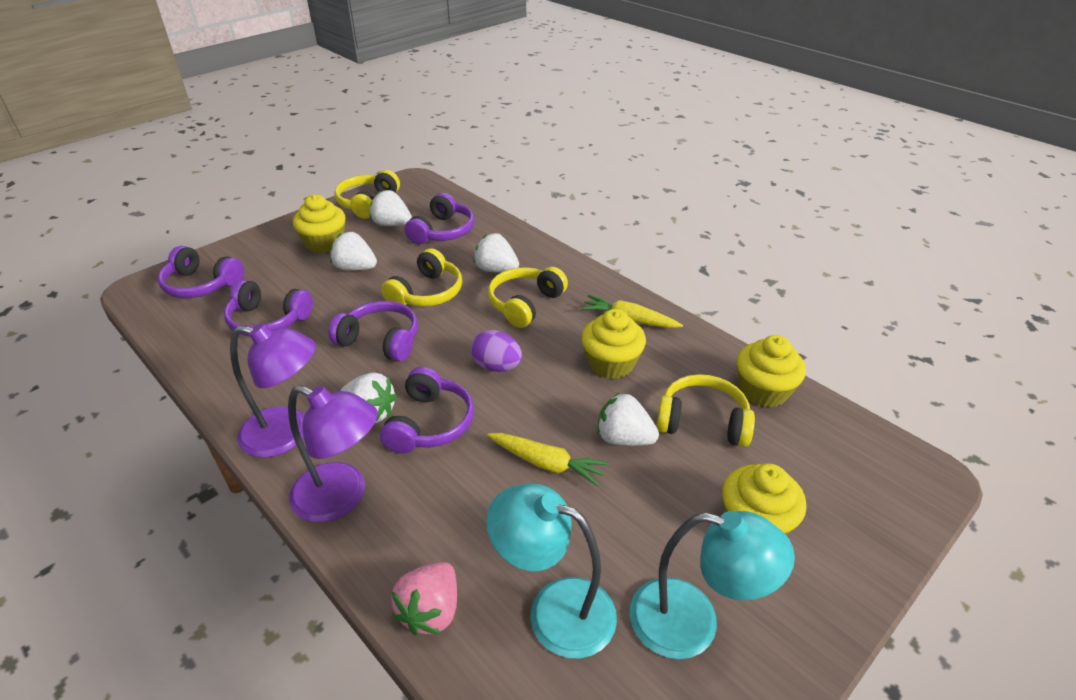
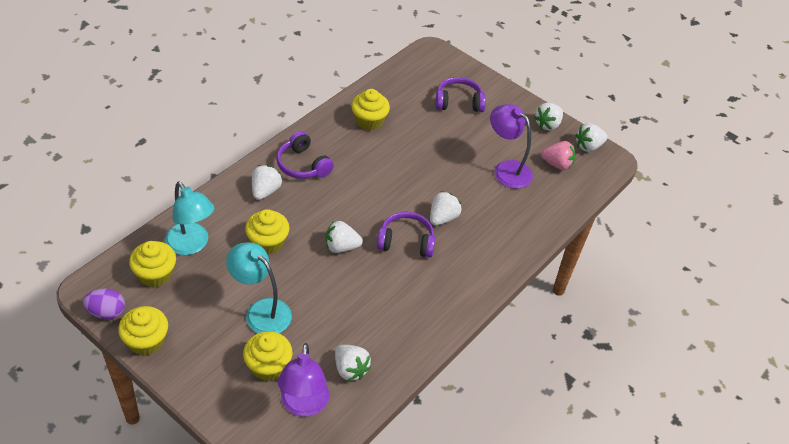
purple headphones: [158,246,244,298] [224,280,313,336] [328,301,418,362] [380,367,474,453] [404,193,474,245] = 5 -> [276,131,334,179] [377,211,435,258] [435,77,486,112] = 3
white strawberry: [330,232,377,271] [340,372,397,423] [370,190,412,226] [473,233,519,273] [597,393,659,446] = 5 -> [252,165,282,200] [325,221,363,253] [335,345,371,381] [430,191,461,225] [534,103,563,131] [575,123,607,152] = 6
yellow carrot: [487,433,609,487] [581,295,683,328] = 2 -> none = 0
yellow cupcake: [293,195,346,253] [582,309,646,379] [722,463,806,535] [737,335,806,408] = 4 -> [118,306,168,356] [129,241,176,287] [243,331,292,381] [245,209,290,254] [351,89,390,131] = 5
yellow headphones: [334,170,400,219] [381,248,462,307] [488,267,568,328] [656,374,755,447] = 4 -> none = 0

